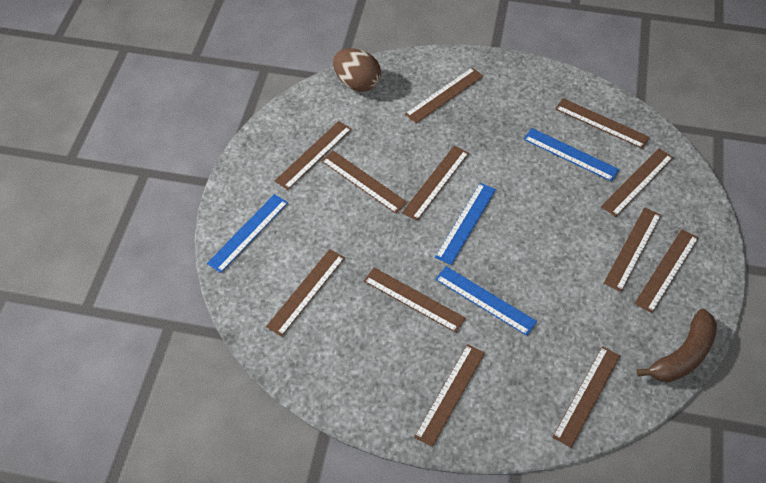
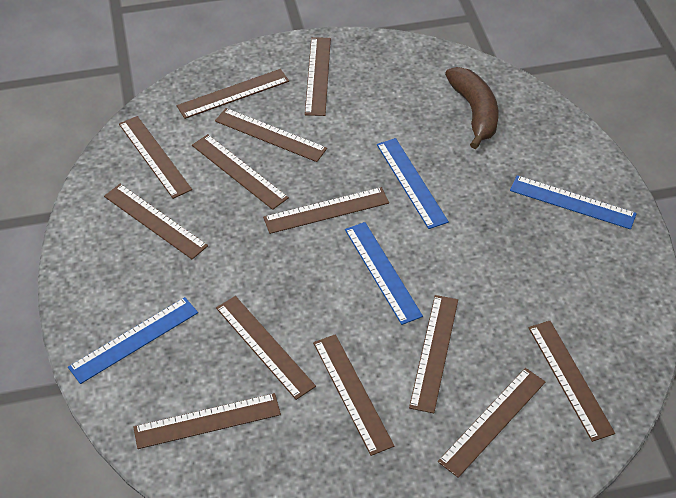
brown egg: [333,48,381,92] = 1 -> none = 0
brown ruler: [266,249,345,337] [275,121,352,190] [321,151,407,214] [364,267,466,333] [402,146,469,221] [405,67,484,124] [414,344,485,447] [552,346,620,448] [555,98,650,149] [601,148,673,217] [603,207,661,292] [634,229,698,313] = 12 -> [104,184,208,259] [119,116,192,199] [133,393,281,449] [177,69,289,119] [192,134,289,210] [215,108,327,162] [216,296,316,400] [263,187,389,234] [305,37,331,116] [313,334,394,456] [409,295,458,413] [438,368,545,478] [528,321,615,442] = 13

